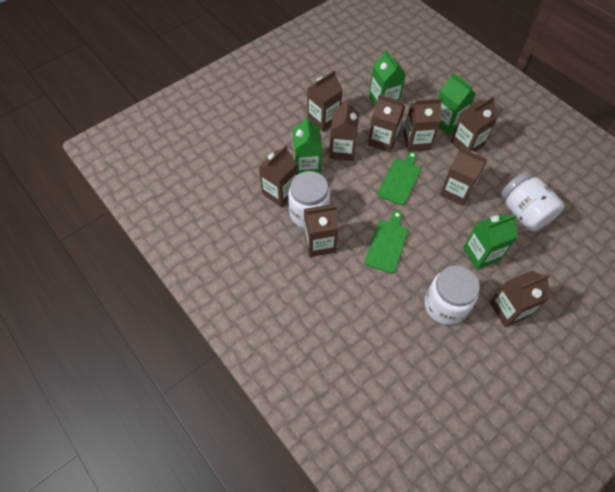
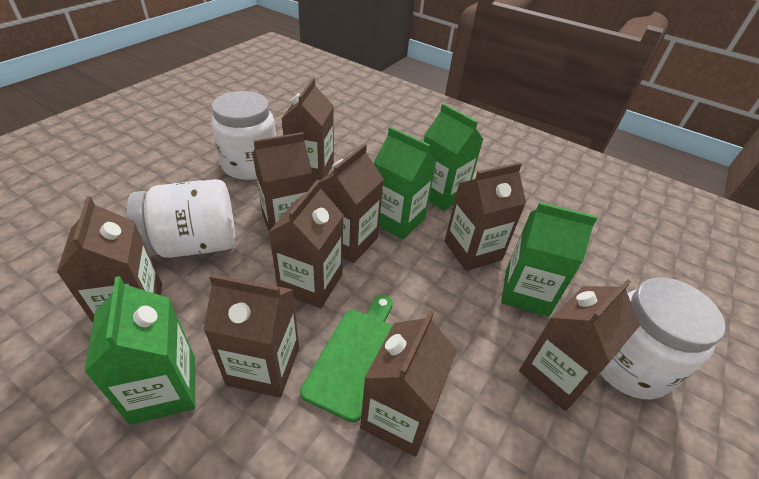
green cutting board: [365,210,408,273] [378,151,421,205] = 2 -> [300,295,393,422] = 1

